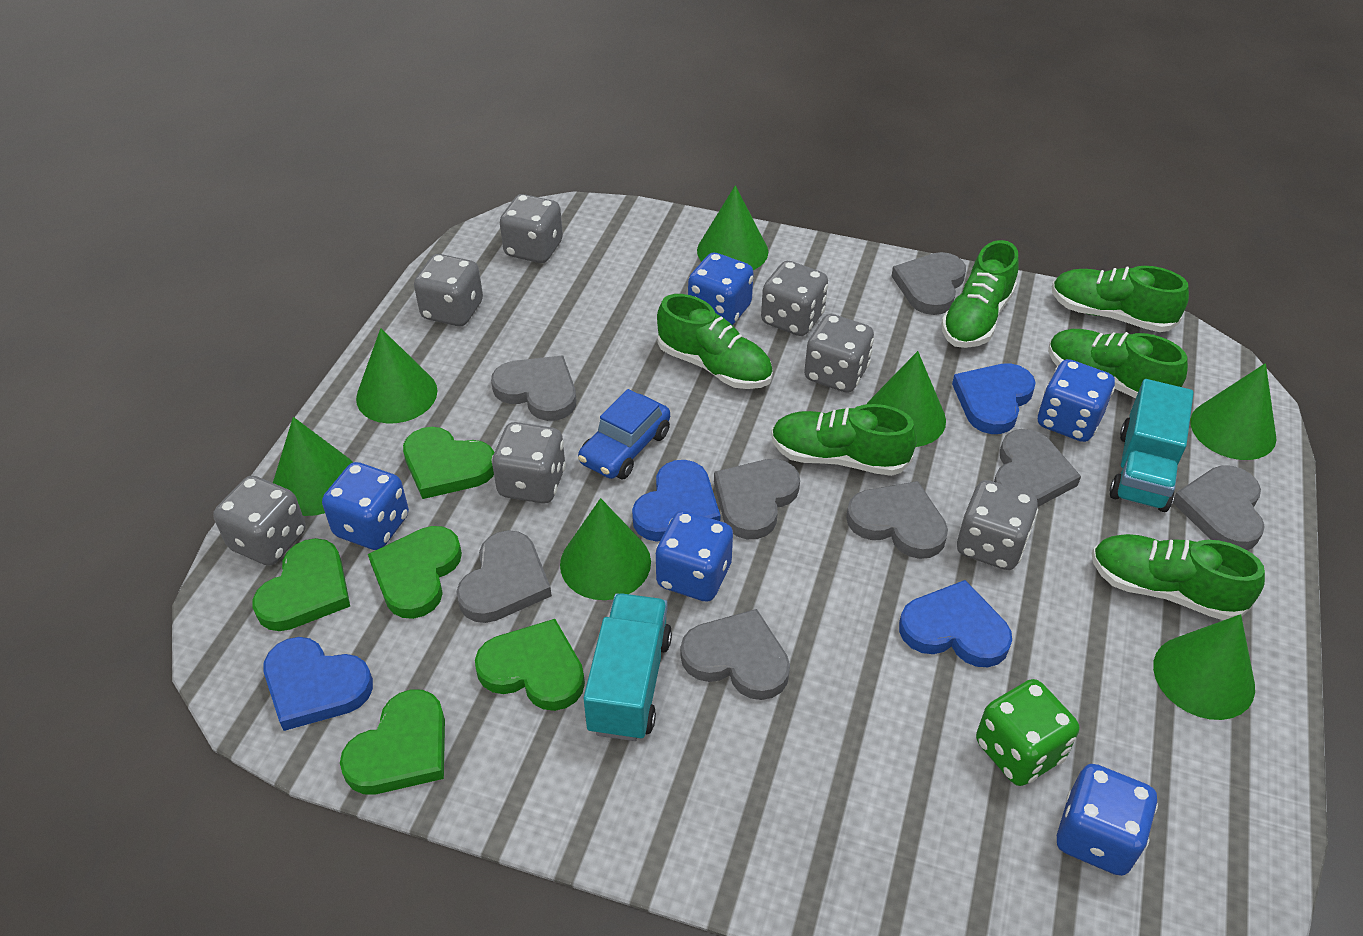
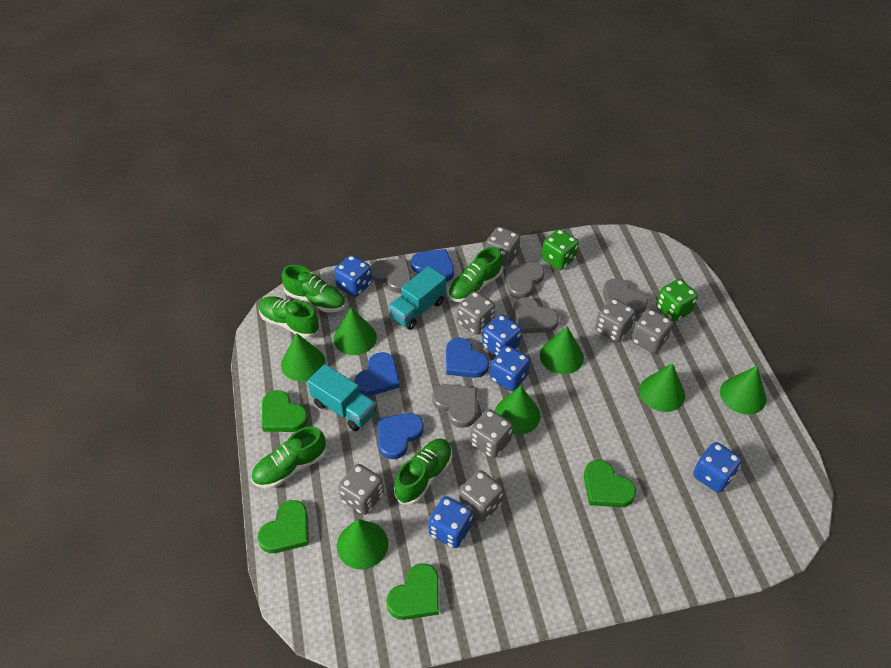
blue car: [578,389,670,479] = 1 -> none = 0
green dice: [976,679,1079,786] = 1 -> [542,229,579,270] [656,279,698,322] = 2
green heart: [253,538,350,631] [340,689,445,794] [368,526,462,619] [403,427,494,499] [475,619,585,711] = 5 -> [257,500,309,553] [262,390,308,432] [387,563,439,620] [584,460,636,507] = 4
green shoe: [657,294,773,389] [771,404,917,476] [941,240,1019,348] [1048,329,1188,399] [1052,266,1189,332] [1092,534,1265,620] = 6 -> [251,426,326,489] [259,296,320,338] [282,265,346,313] [394,439,452,505] [448,247,502,302] = 5
grey heart: [457,530,552,623] [491,356,576,421] [681,609,790,700] [714,459,800,539] [846,481,948,559] [892,252,966,315] [994,429,1081,507] [1173,465,1265,550] = 8 -> [370,259,411,293] [432,384,477,428] [504,262,544,299] [513,297,559,334] [603,279,648,314] = 5

